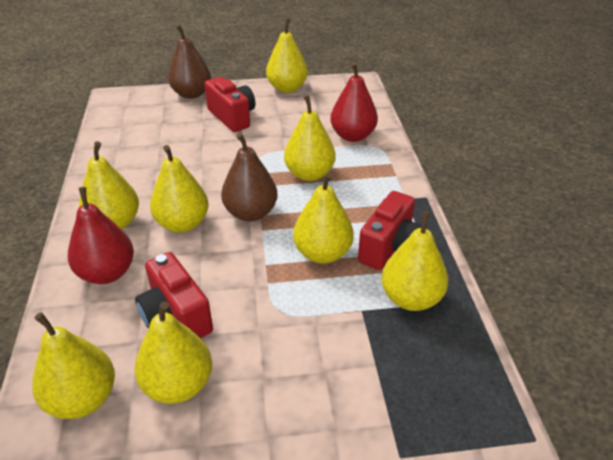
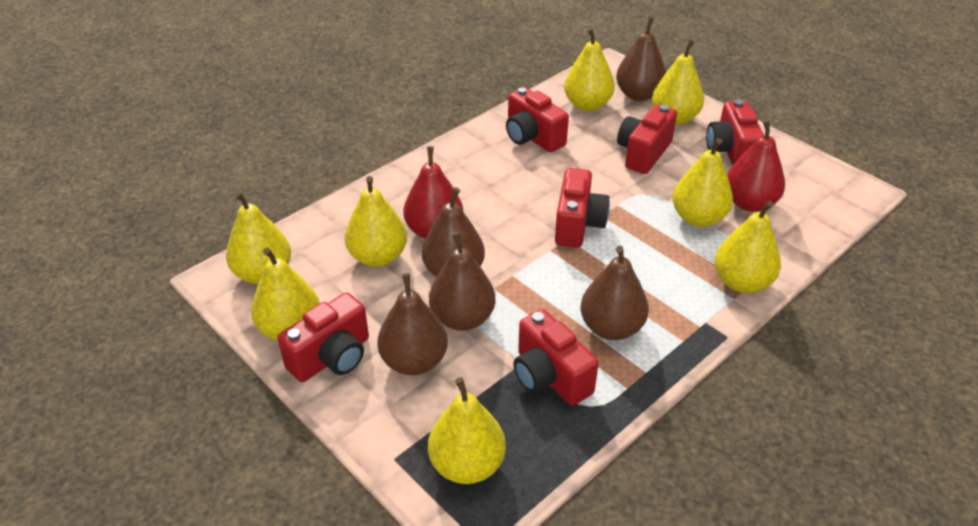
brown pear: [168,24,211,99] [221,133,278,221] = 2 -> [377,273,448,375] [422,187,485,277] [429,232,495,331] [581,246,649,340] [616,17,666,101] = 5
red camera: [135,252,213,338] [204,77,255,132] [358,191,422,270] = 3 -> [277,293,369,382] [506,87,569,152] [513,309,598,406] [555,168,610,248] [617,105,677,174] [706,99,764,166] = 6

